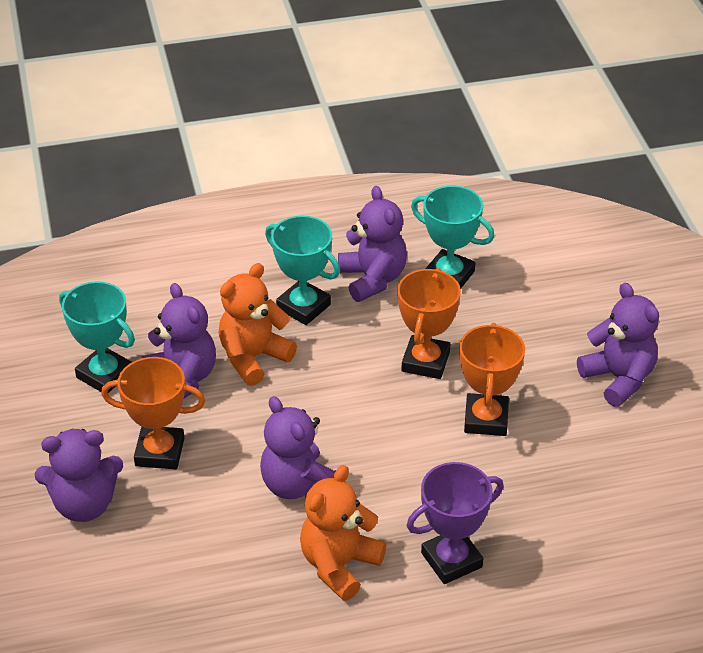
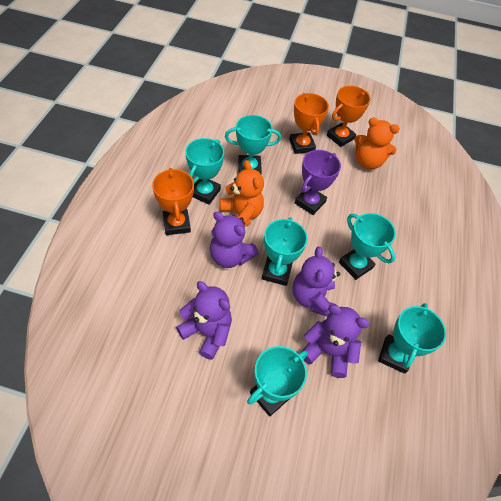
purple teddy bear: [35,429,123,522] [142,283,216,399] [260,396,336,499] [338,186,407,302] [577,283,659,407] = 5 -> [176,281,232,360] [210,211,258,268] [292,247,340,316] [300,305,369,378] = 4
turquoise trophy: [59,281,135,393] [265,216,340,325] [411,186,495,289] = 3 -> [185,138,224,205] [225,115,281,174] [247,346,308,417] [262,217,308,286] [339,213,396,280] [378,303,446,374] = 6

